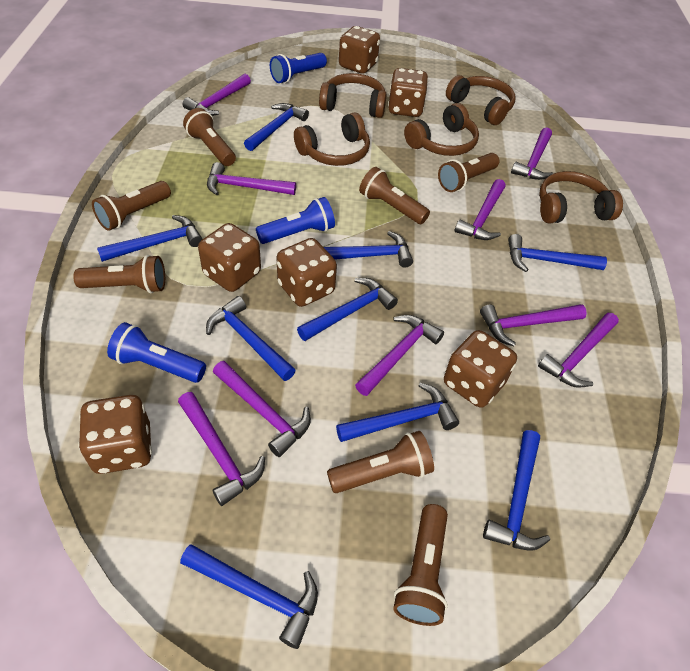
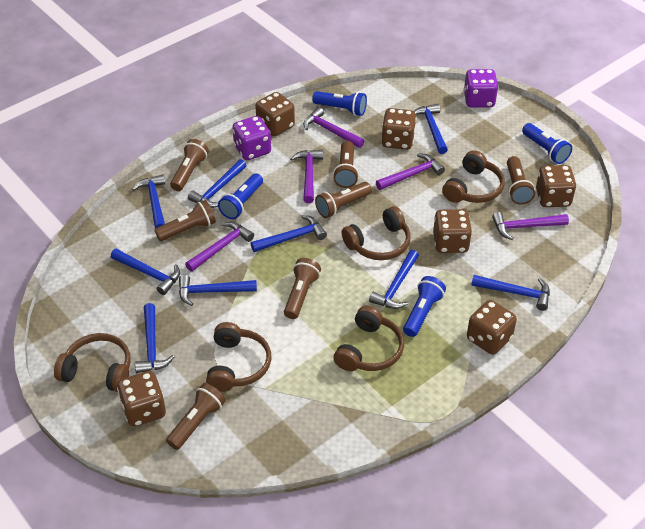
blue flashlight: [107,322,206,383] [256,197,335,244] [270,53,327,83] = 3 -> [218,173,263,219] [312,91,367,116] [403,276,446,337] [522,123,572,164] = 4
purple dice: none = 0 -> [232,116,271,160] [464,69,499,108] = 2
purple hammer: [178,392,265,506] [183,74,251,116] [207,162,296,195] [213,361,311,457] [355,315,444,396] [455,179,506,240] [480,304,587,346] [511,127,553,180] [538,313,619,388] = 9 -> [185,222,254,272] [290,150,323,203] [303,107,364,148] [376,154,445,190] [492,212,569,240] = 5

